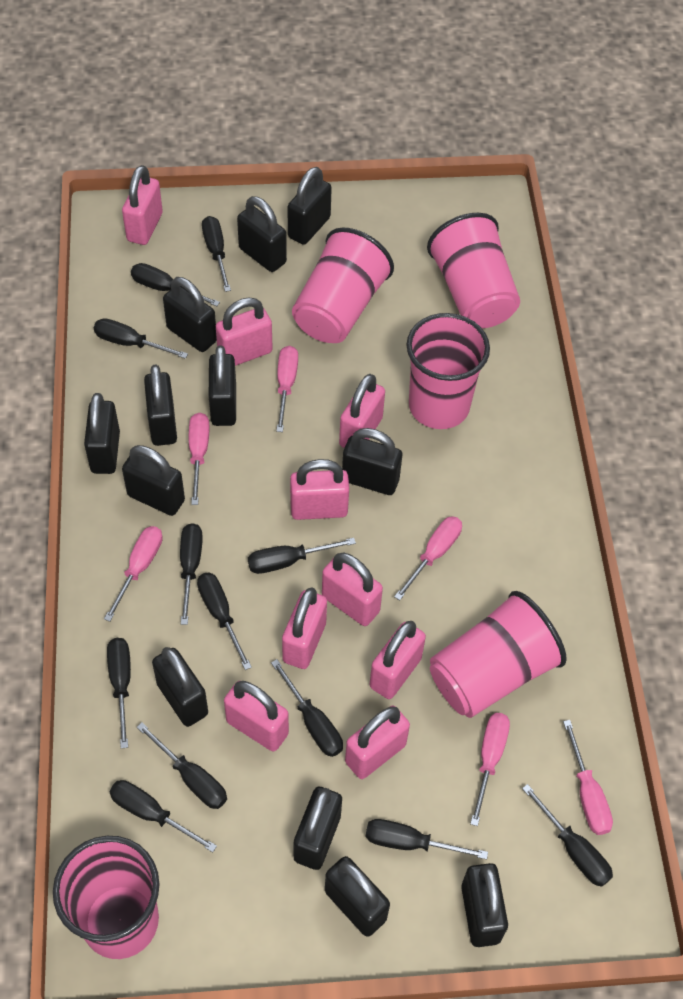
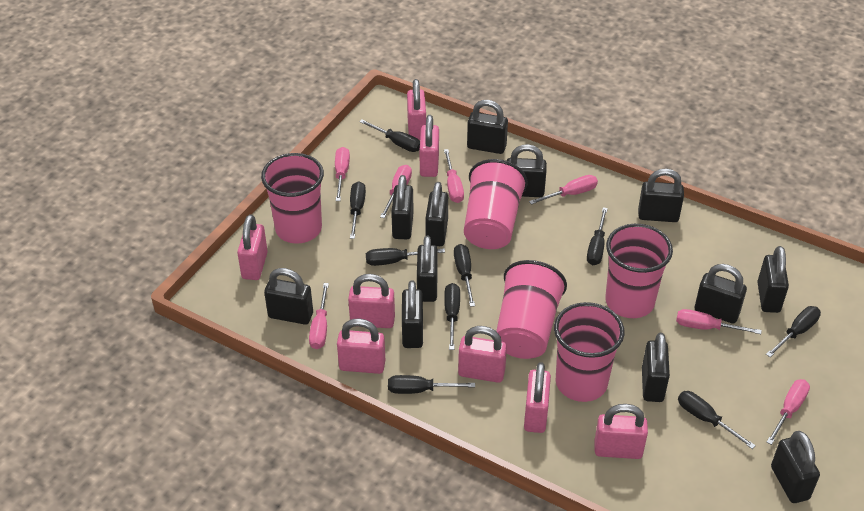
black screwdriver: [94,318,188,359] [107,638,131,749] [109,780,217,852] [131,263,220,306] [137,722,227,809] [180,523,203,625] [197,573,252,670] [202,216,231,292] [248,538,356,574] [271,659,343,757] [365,819,488,859] [522,784,613,887] = 12 -> [350,181,366,239] [359,119,420,152] [366,248,445,266] [388,375,475,394] [444,283,460,350] [454,244,475,307] [587,207,608,265] [678,391,756,449] [766,306,821,357] = 9
pink padlock: [122,165,163,245] [216,298,273,366] [224,681,289,752] [282,587,327,669] [290,459,349,520] [322,552,383,626] [339,374,385,448] [345,706,410,779] [370,621,426,699] = 9 -> [237,214,268,280] [337,318,385,374] [348,274,395,328] [407,79,426,140] [420,115,439,177] [458,326,507,383] [524,362,551,433] [594,404,648,459] = 8
pink screwdriver: [104,526,163,622] [189,413,209,505] [276,346,298,432] [394,516,462,601] [470,713,510,826] [563,720,613,835] = 6 -> [309,283,329,349] [335,147,350,201] [380,165,412,218] [444,149,464,203] [529,175,598,205] [676,309,762,334] [767,379,810,445] = 7

